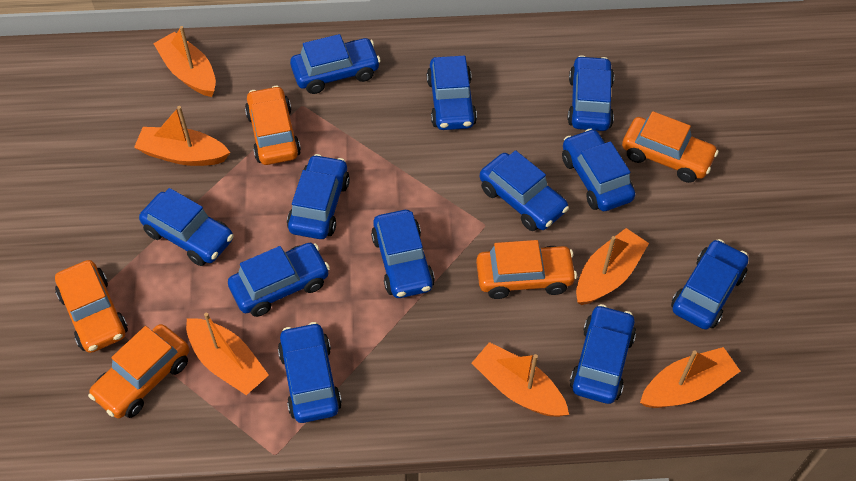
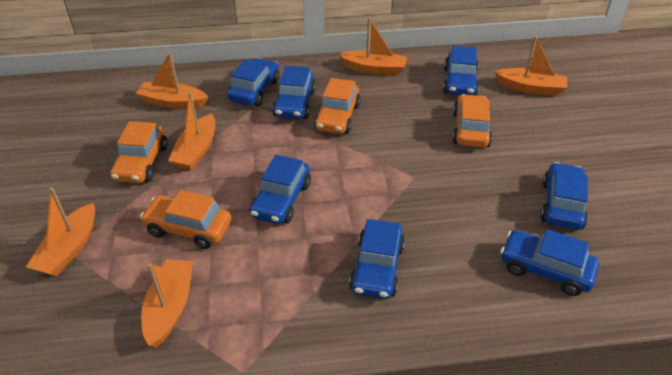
blue car: [139,188,234,266] [228,243,330,317] [278,322,342,423] [287,154,350,239] [290,34,381,94] [371,210,435,298] [427,56,477,130] [480,150,569,231] [562,128,635,211] [567,55,614,131] [570,304,636,404] [671,239,748,330] = 12 -> [227,58,280,106] [250,155,311,224] [272,66,316,119] [349,219,405,299] [443,46,479,95] [500,229,599,296] [541,162,588,230] = 7
orange car: [55,260,128,353] [88,324,189,419] [245,86,301,165] [476,240,577,299] [622,111,719,183] = 5 -> [110,121,168,183] [140,190,231,249] [314,78,361,134] [452,94,492,148] = 4

